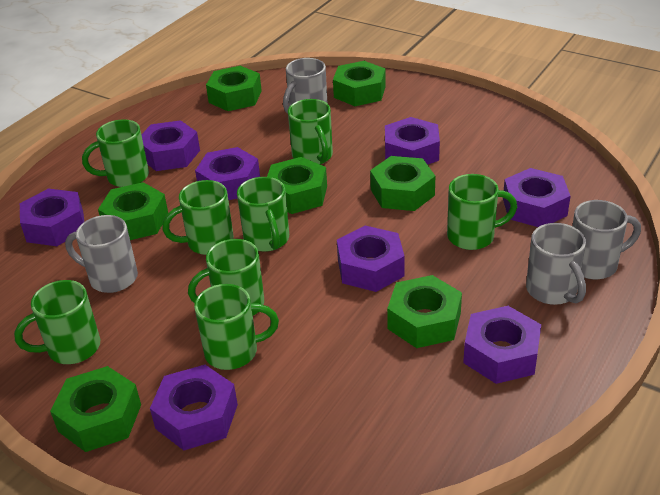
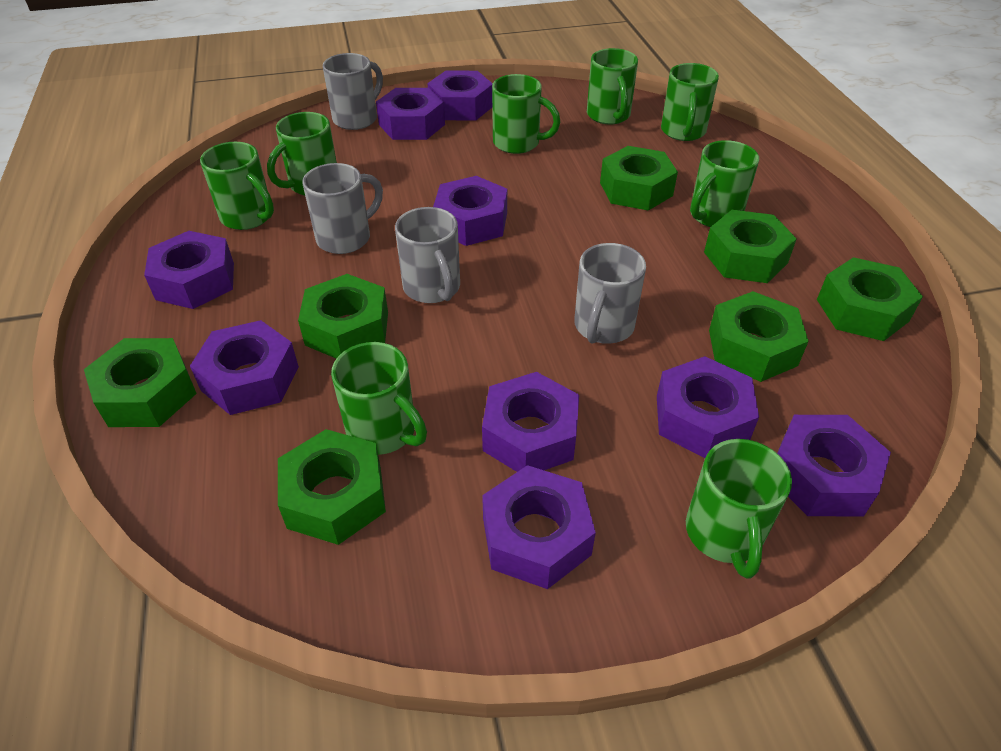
purple nut: [20,189,84,246] [141,120,200,171] [150,365,238,450] [195,147,260,200] [337,226,405,292] [385,117,440,165] [463,306,541,384] [503,168,570,227] = 8 -> [144,231,234,309] [190,320,299,415] [376,88,445,140] [427,70,493,121] [433,176,507,246] [482,372,579,472] [482,465,596,589] [657,356,759,458] [777,415,891,516] = 9

